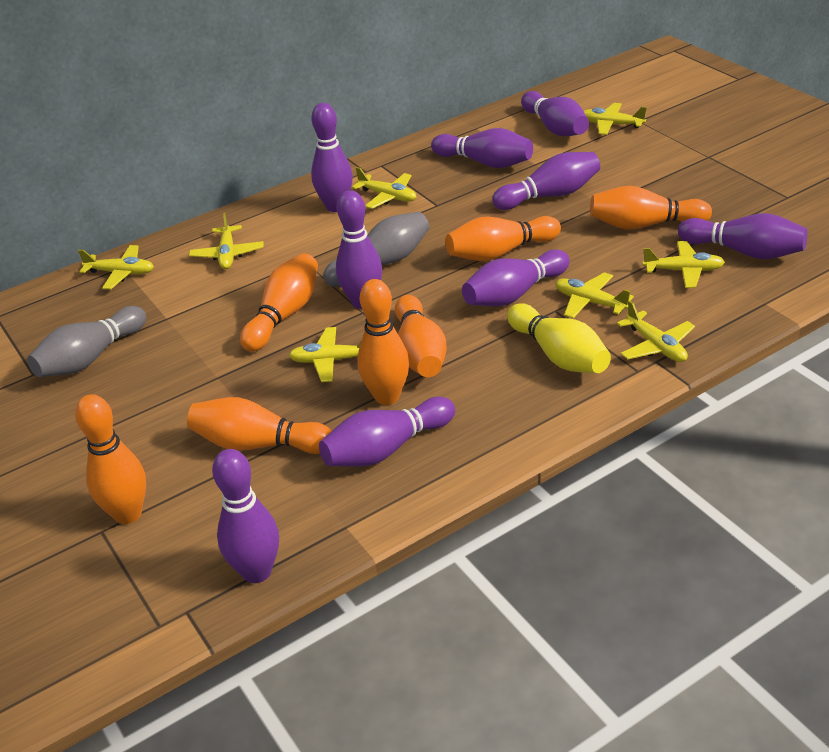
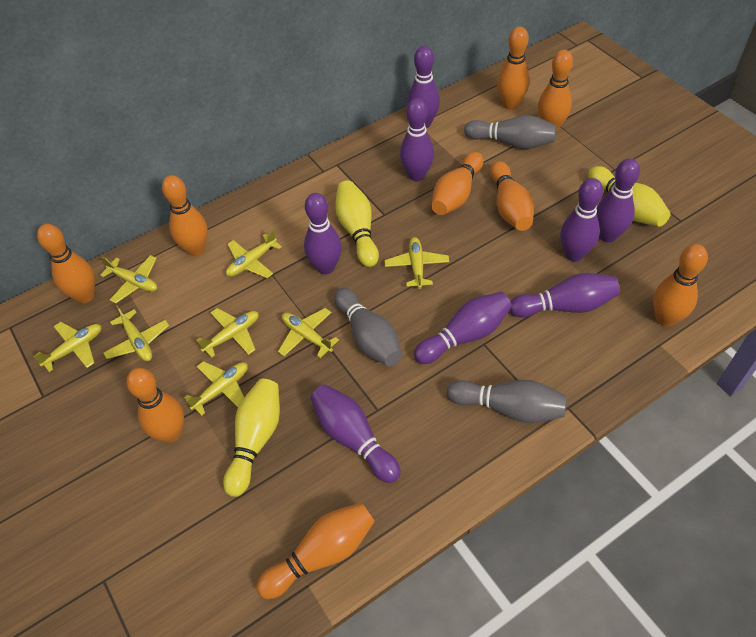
grey bowling pin: [27,306,146,377] [323,212,430,287] = 2 -> [334,288,402,366] [447,380,567,423] [464,115,557,149] = 3
orange bowling pin: [75,394,146,524] [187,397,332,454] [240,253,318,352] [357,279,409,405] [395,295,447,377] [445,216,561,261] [590,186,712,229] = 7 -> [37,224,95,303] [126,368,184,443] [162,175,208,256] [256,503,375,599] [431,152,484,215] [490,161,534,231] [497,27,530,110] [538,50,573,132] [653,244,708,327] = 9
purple bowling pin: [212,449,279,583] [311,103,353,212] [319,397,455,467] [336,190,382,309] [431,128,533,168] [462,249,570,307] [492,152,600,210] [521,91,589,136] [678,213,808,259] = 9 -> [304,193,342,274] [311,385,401,483] [400,98,434,181] [408,46,440,128] [414,292,512,364] [510,273,620,318] [560,178,603,262] [597,158,640,242] = 8
yellow bowling pin: [507,303,611,373] = 1 -> [223,379,280,497] [335,180,379,267] [588,166,671,227] = 3

